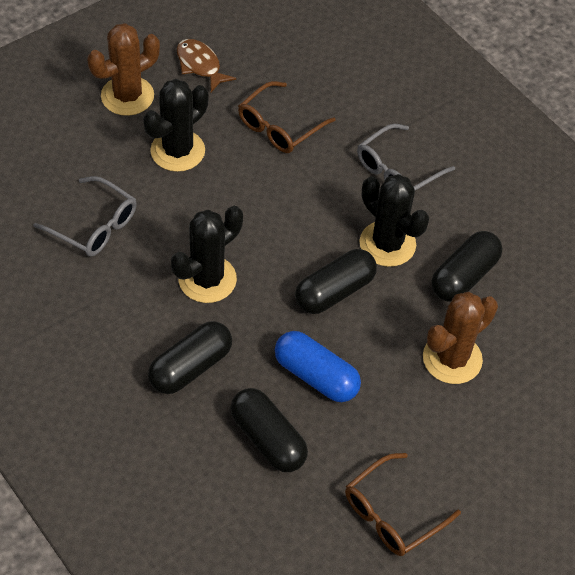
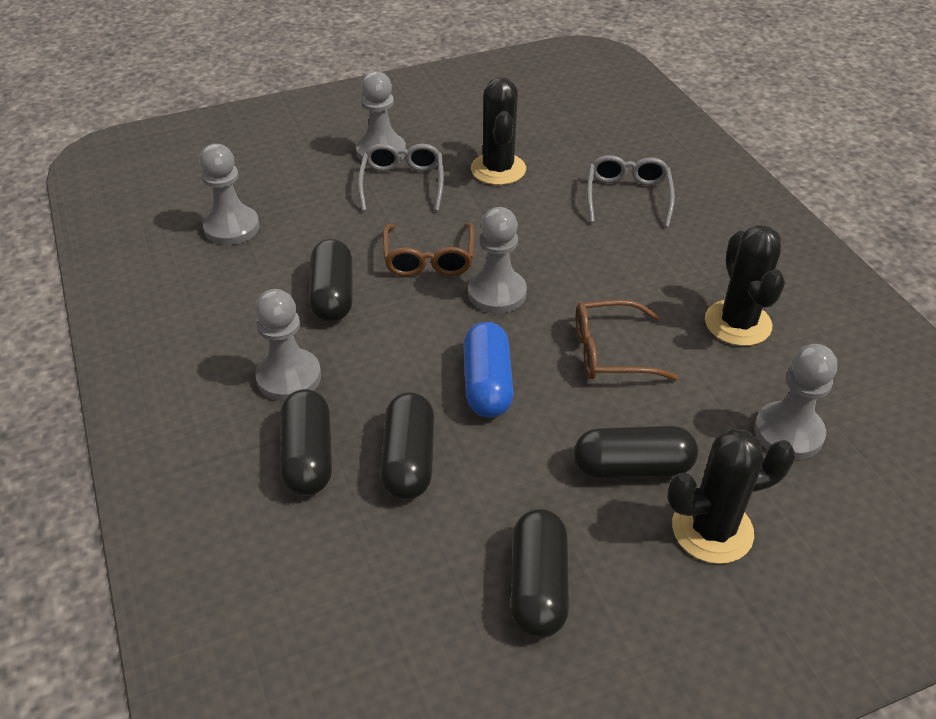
black capsule: [148,321,232,394] [230,388,308,472] [295,249,377,314] [432,231,502,302] = 4 -> [280,389,332,496] [309,239,353,322] [380,392,434,500] [511,509,569,638] [574,426,698,479] = 5
brown cactus: [87,23,160,116] [423,292,498,384] = 2 -> none = 0
brown fish: [177,39,236,92] = 1 -> none = 0
grey pawn: none = 0 -> [199,144,260,245] [255,289,321,401] [356,71,406,165] [468,207,527,313] [754,344,837,460] = 5

